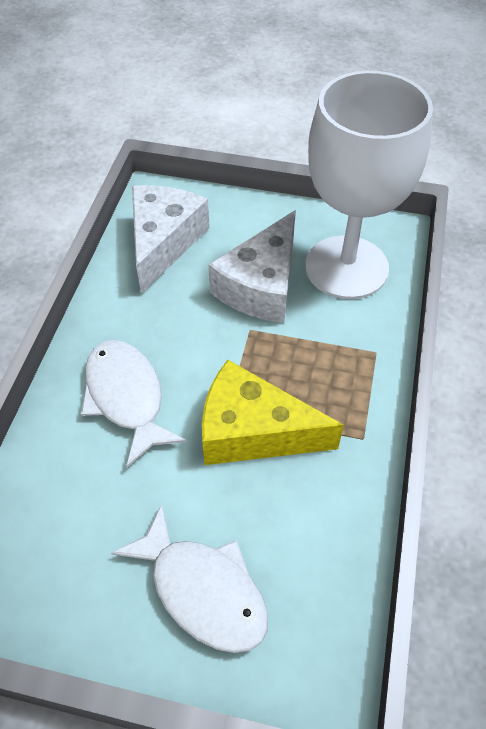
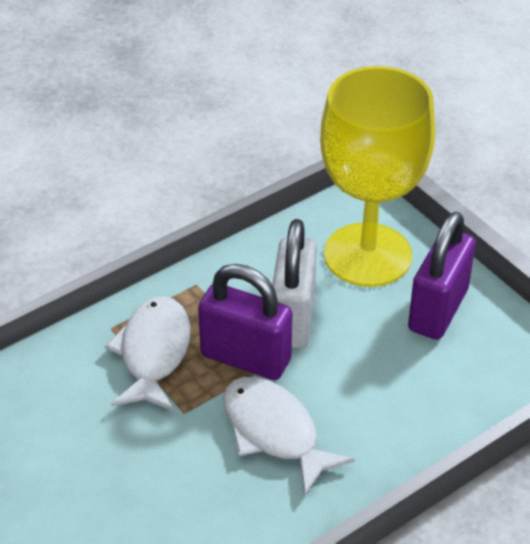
purple padlock: none = 0 -> [198,264,292,380] [408,212,476,340] = 2
white cheese: [132,185,209,294] [208,210,296,323] = 2 -> none = 0
white goblet: [305,71,433,299] = 1 -> none = 0
white padlock: none = 0 -> [272,219,317,349] = 1
yellow cheese: [202,360,344,465] = 1 -> none = 0
yellow goblet: none = 0 -> [320,66,435,287] = 1

